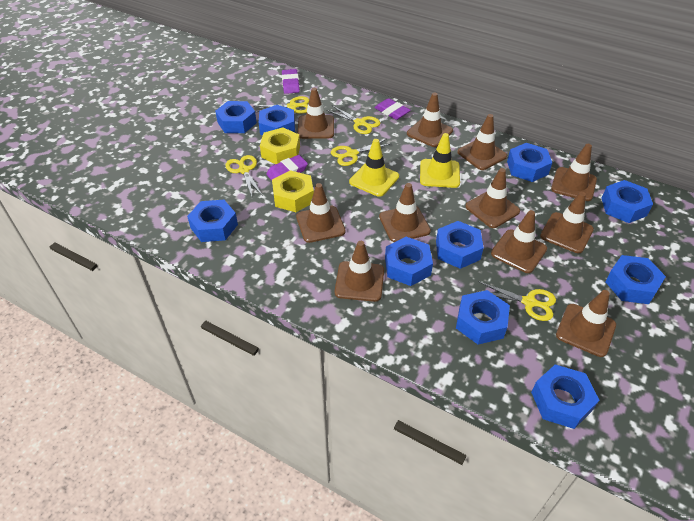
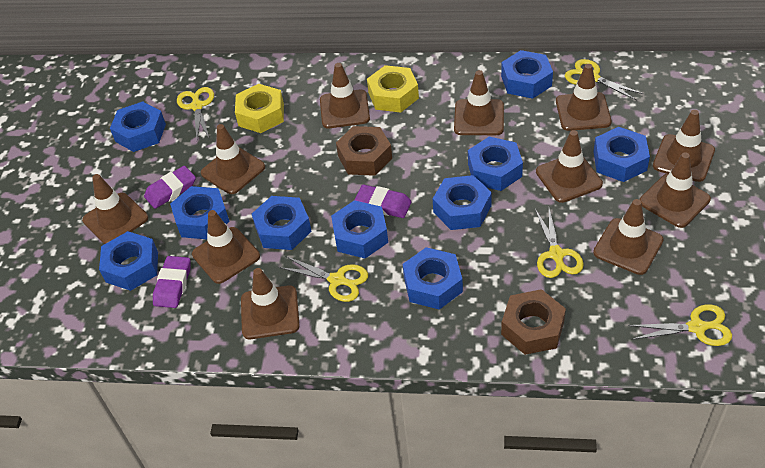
brown nut: none = 0 -> [336,126,392,176] [501,289,566,355] = 2
yellow traffic cone: [349,139,399,197] [420,133,460,188] = 2 -> none = 0

